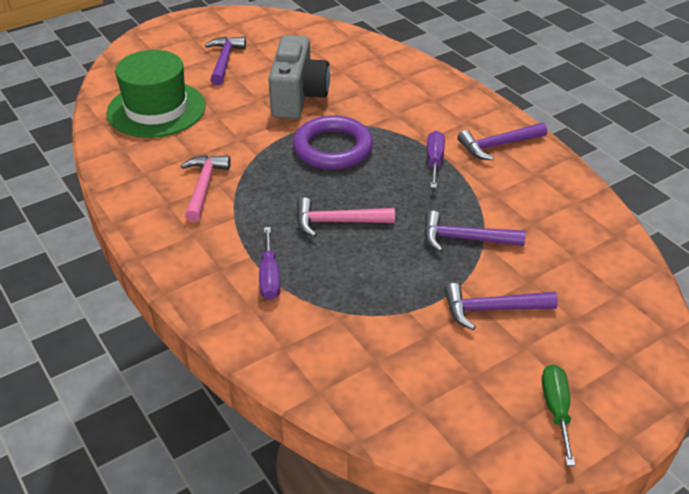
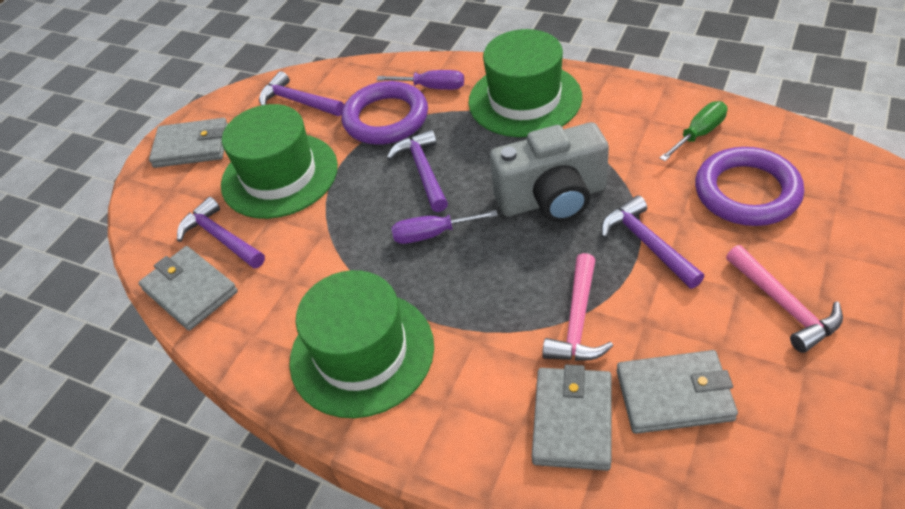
green hat: [107,50,206,138] = 1 -> [221,104,338,219] [289,270,434,418] [468,29,582,137] = 3
grey wallet: none = 0 -> [138,246,238,331] [149,118,228,168] [532,365,612,471] [617,350,738,434] = 4
purple ring: [293,115,373,170] = 1 -> [341,81,428,145] [695,147,804,226] = 2

